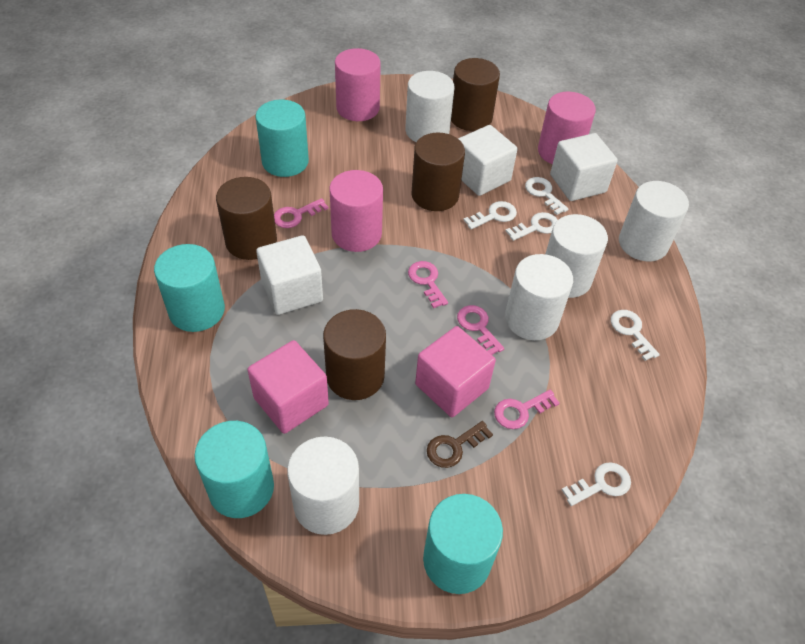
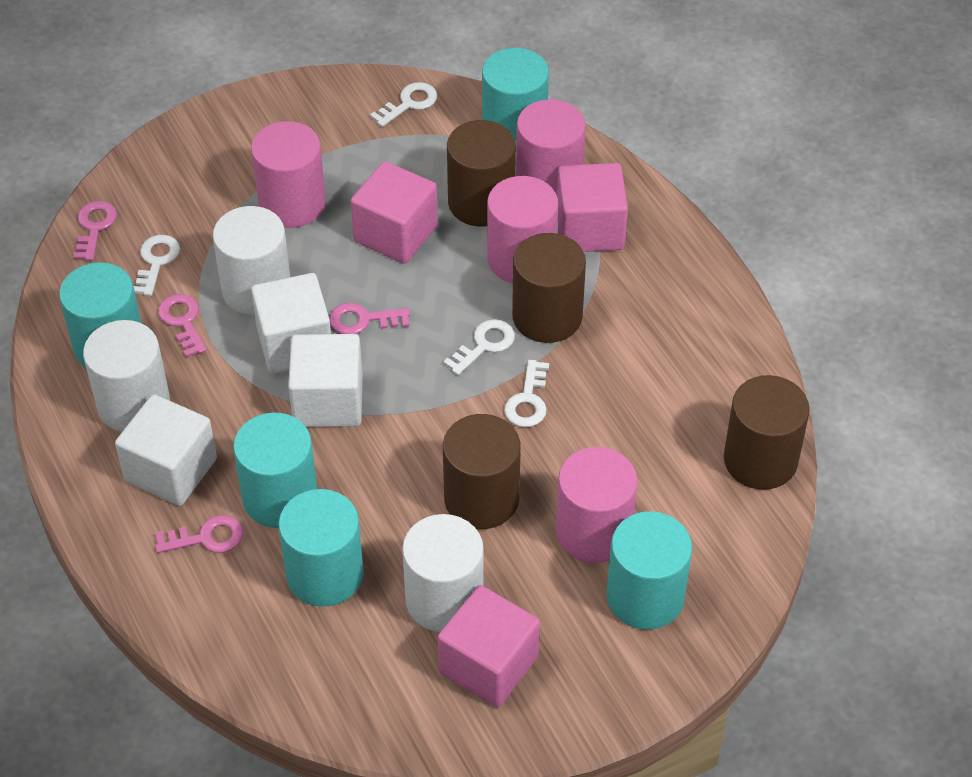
brown key: [427,421,493,468] = 1 -> none = 0
pink cube: [247,340,329,434] [415,326,496,417] = 2 -> [351,161,438,264] [438,585,540,707] [557,163,628,252] = 3
pink cylinder: [329,170,383,252] [335,48,381,121] [538,92,596,164] = 3 -> [251,121,326,228] [487,176,558,283] [516,99,586,195] [556,447,638,563] = 4
turquoise cylinder: [154,244,225,332] [194,421,274,518] [255,100,309,177] [423,494,503,594] = 4 -> [59,262,141,368] [233,413,317,528] [278,489,364,607] [482,48,549,142] [607,511,692,629] = 5
white cylinder: [287,437,359,535] [405,71,455,142] [505,254,573,340] [546,214,608,298] [619,181,689,261] = 5 -> [83,320,170,432] [213,206,290,315] [402,514,484,632] = 3
white key: [464,201,517,229] [506,212,558,241] [525,177,568,215] [561,462,631,506] [611,310,660,361] = 5 -> [133,235,180,296] [370,82,437,127] [443,319,515,375] [504,360,549,427] = 4

